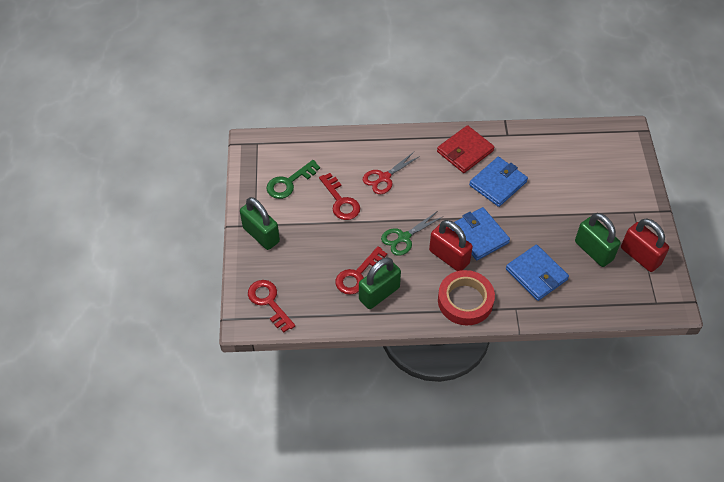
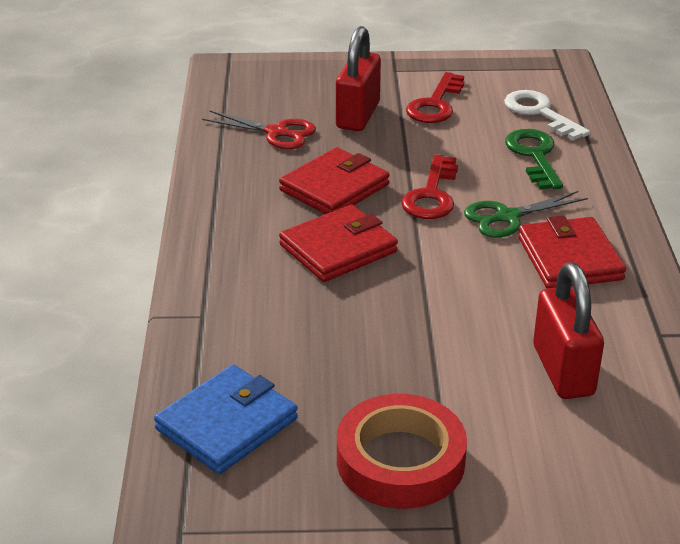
blue wallet: [450,207,510,260] [469,157,528,207] [506,245,569,301] = 3 -> [154,364,298,474] = 1
green padlock: [240,197,280,250] [359,257,401,309] [575,213,620,267] = 3 -> none = 0
red key: [248,280,295,333] [319,173,360,220] [335,246,387,295] = 3 -> [401,155,458,219] [406,72,464,123] = 2
red wallet: [437,125,494,173] = 1 -> [279,147,390,214] [279,205,398,282] [518,215,626,289] = 3
white key: none = 0 -> [504,90,590,140] = 1

